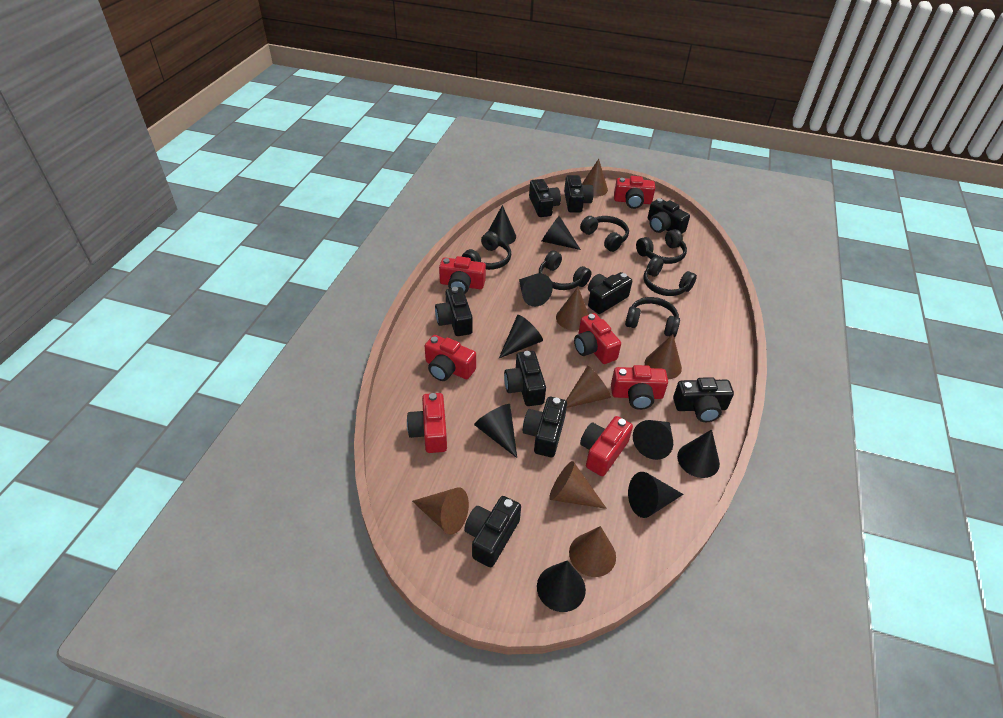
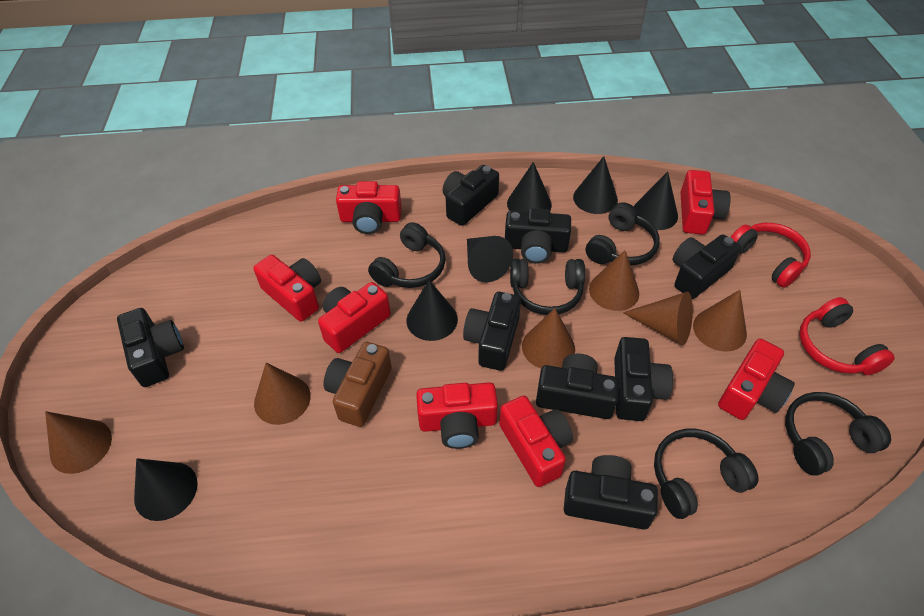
black camera: [435,287,473,336] [464,496,521,567] [504,351,546,406] [523,397,567,457] [529,179,561,217] [564,175,594,212] [588,272,632,314] [648,198,690,234] [673,377,734,422] = 9 -> [117,308,184,387] [443,165,499,226] [463,292,521,371] [505,208,571,264] [536,353,619,419] [564,455,658,529] [614,337,673,421] [673,234,741,299] = 8
black cone: [474,404,517,458] [488,205,516,245] [499,315,543,358] [519,273,553,307] [537,560,586,612] [542,216,581,250] [628,472,684,518] [633,420,673,460] [677,429,720,478] = 9 -> [134,458,198,521] [406,280,458,341] [467,236,513,282] [507,162,552,212] [573,156,618,214] [633,172,678,230] = 6
black headphones: [461,231,512,270] [539,251,591,290] [580,216,629,252] [625,297,680,337] [636,229,687,264] [643,257,697,296] = 6 -> [368,222,446,288] [510,259,585,315] [586,202,660,265] [654,429,759,519] [785,392,891,476] = 5
brown camera: none = 0 -> [324,342,392,427] = 1
brown cone: [412,487,469,535] [549,461,607,509] [556,287,589,331] [566,366,611,408] [569,526,616,577] [582,159,608,197] [645,334,682,379] = 7 -> [45,411,112,474] [254,363,311,425] [522,308,575,368] [589,250,639,311] [623,292,693,345] [693,290,747,352] = 6
red headphones: none = 0 -> [731,223,811,288] [799,297,895,375] = 2

